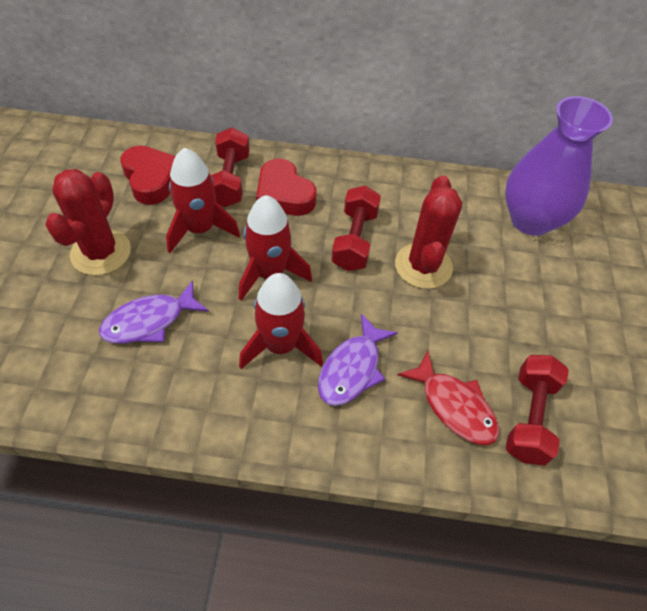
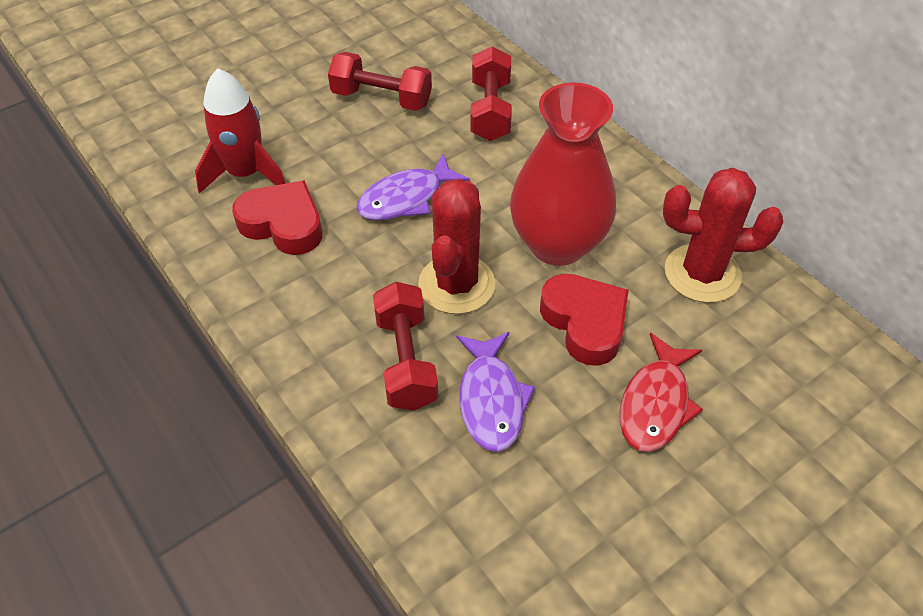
purple vase: [505,96,613,236] = 1 -> none = 0
red rocket: [166,147,240,253] [239,195,312,301] [239,273,323,369] = 3 -> [195,69,286,194] = 1
red vase: none = 0 -> [510,82,616,266] = 1

